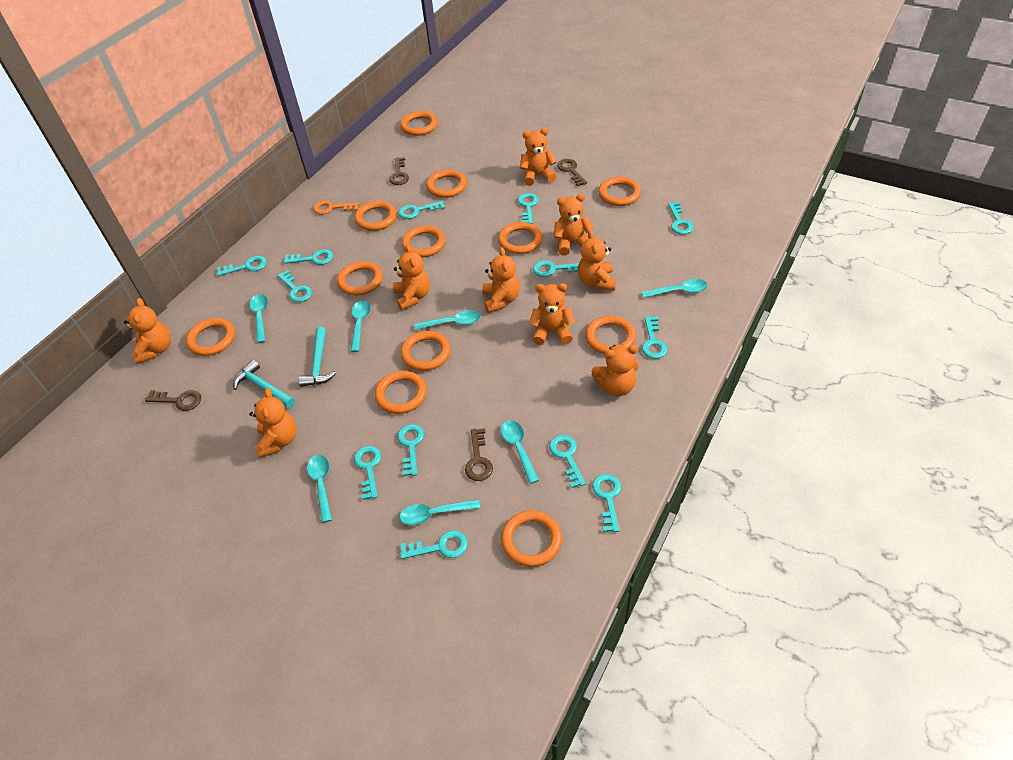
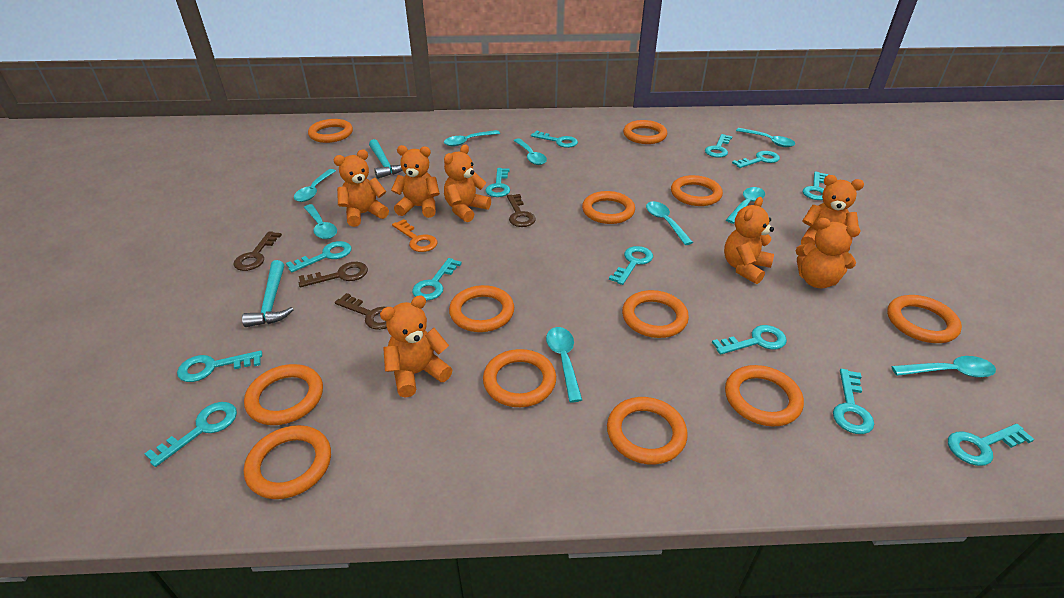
orange teddy bear: [124,298,171,364] [249,388,297,458] [393,244,430,310] [482,247,520,313] [520,128,557,186] [529,283,575,345] [554,194,594,255] [578,230,616,291] [591,345,639,396] = 9 -> [334,150,389,227] [380,295,452,398] [391,145,440,218] [444,144,491,222] [724,197,774,284] [796,218,861,288] [801,175,864,252] = 7
turquoise spoon: [249,294,268,343] [307,455,332,523] [351,300,371,352] [400,499,480,525] [415,310,481,330] [501,420,539,484] [642,279,708,298] = 7 -> [294,169,336,202] [304,204,337,239] [444,130,500,147] [514,138,547,165] [546,327,582,402] [646,201,693,245] [726,187,765,224] [736,128,795,147] [891,356,996,378] = 9

